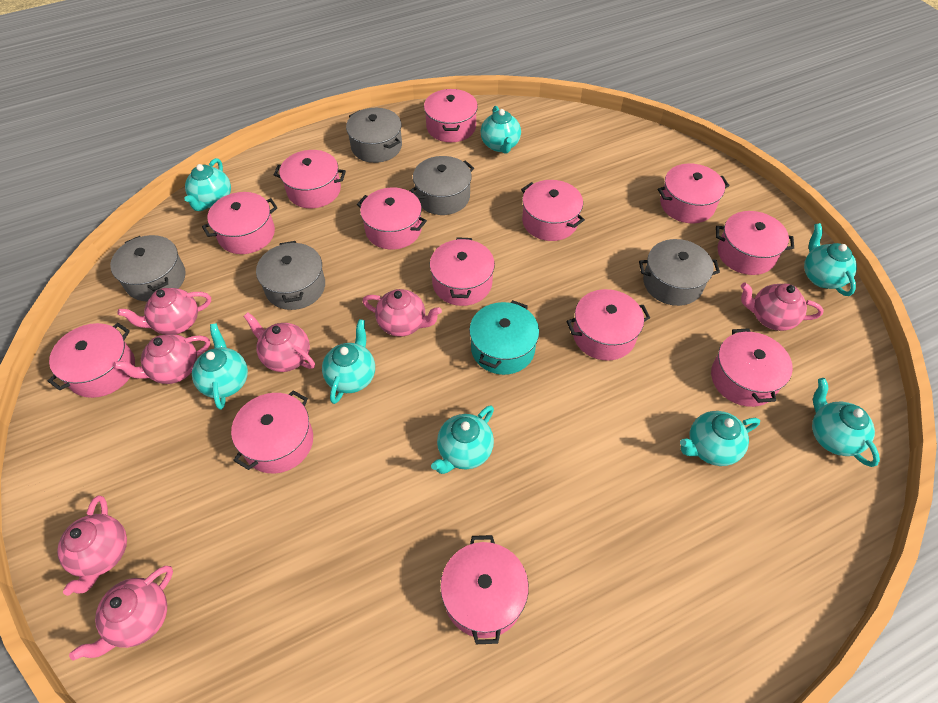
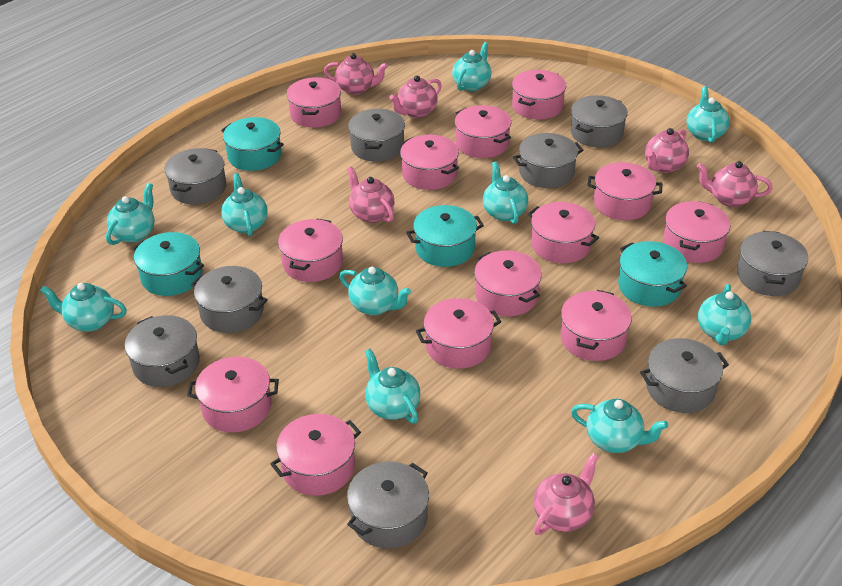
grey pot: [110,235,186,301] [256,241,325,310] [346,108,402,163] [410,156,474,215] [639,239,720,306] = 5 -> [125,315,200,387] [165,148,226,205] [191,266,268,333] [347,462,429,548] [348,109,405,162] [513,133,584,188] [570,95,628,148] [640,338,729,413] [737,231,808,296] = 9
pink teapot: [57,496,127,596] [69,566,173,661] [113,334,210,384] [117,288,211,335] [243,312,315,372] [362,289,442,336] [741,283,824,331] = 7 -> [324,53,388,95] [347,166,394,223] [389,76,442,118] [534,453,599,535] [645,128,689,173] [696,161,772,207] = 6
turquoise pot: [469,300,539,375] = 1 -> [132,232,204,296] [221,117,284,171] [406,205,484,267] [618,241,687,307] = 4
turquoise teapot: [184,158,231,211] [192,323,248,410] [322,319,375,404] [431,405,494,474] [481,106,521,154] [680,411,760,466] [804,223,857,296] [812,378,880,467] = 8 -> [40,283,127,332] [106,183,154,245] [221,173,268,236] [339,267,411,315] [365,348,420,424] [452,42,491,91] [483,161,528,224] [571,399,668,453] [687,86,730,143] [698,284,751,345] = 10

